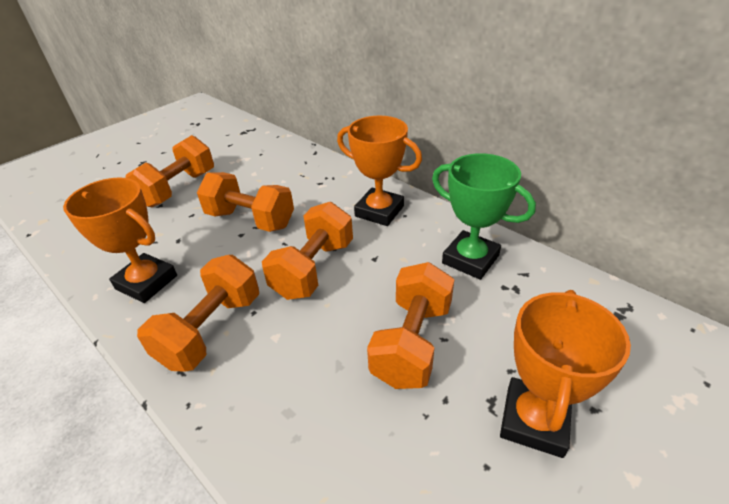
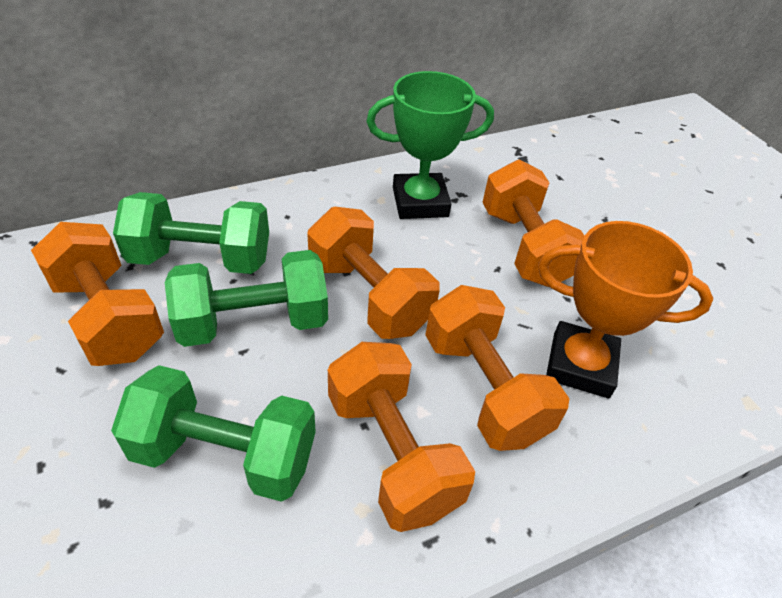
green dumbbell: none = 0 -> [111,365,316,502] [113,192,269,274] [165,250,328,347] = 3
orange trophy: [63,177,177,303] [337,116,422,226] [500,290,631,458] = 3 -> [538,221,713,398] = 1

